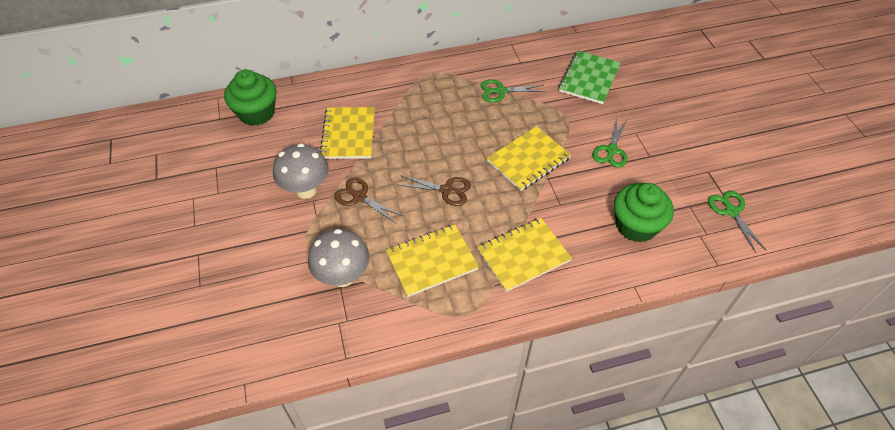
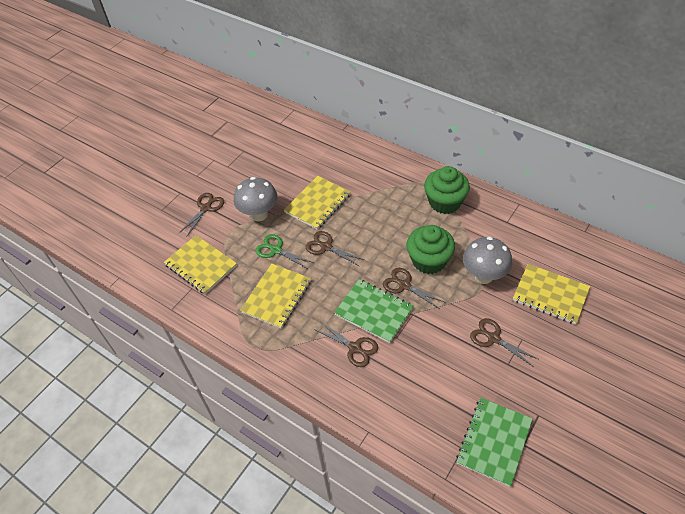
brown scissors: [334,178,403,223] [400,176,471,206] = 2 -> [179,193,224,237] [306,231,364,266] [314,321,378,367] [383,268,444,309] [470,318,538,367] = 5
green notebook: [559,51,621,104] = 1 -> [334,279,414,343] [456,398,533,487] = 2
green scissors: [481,79,546,102] [592,117,627,168] [708,191,766,253] = 3 -> [255,234,314,269] = 1

